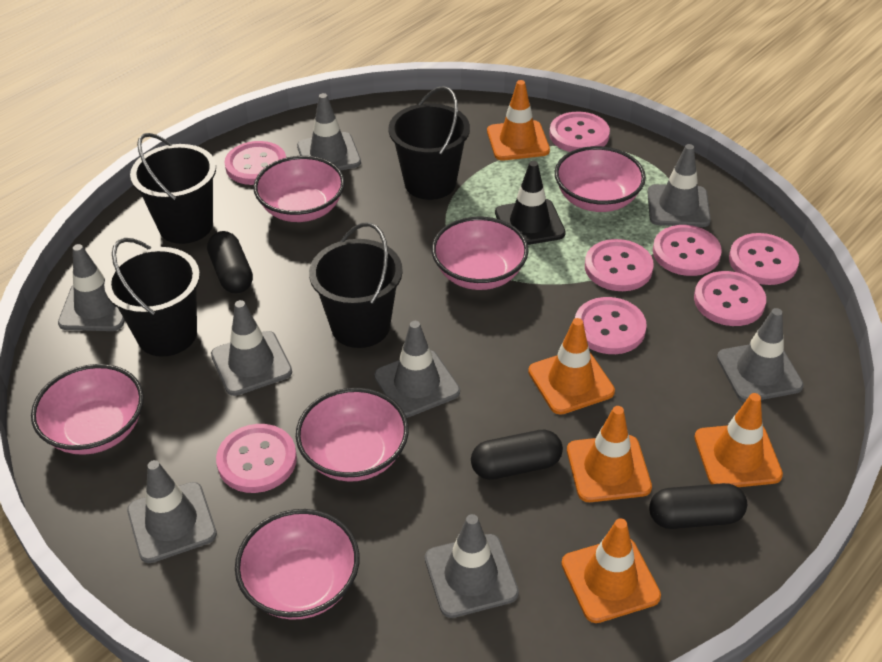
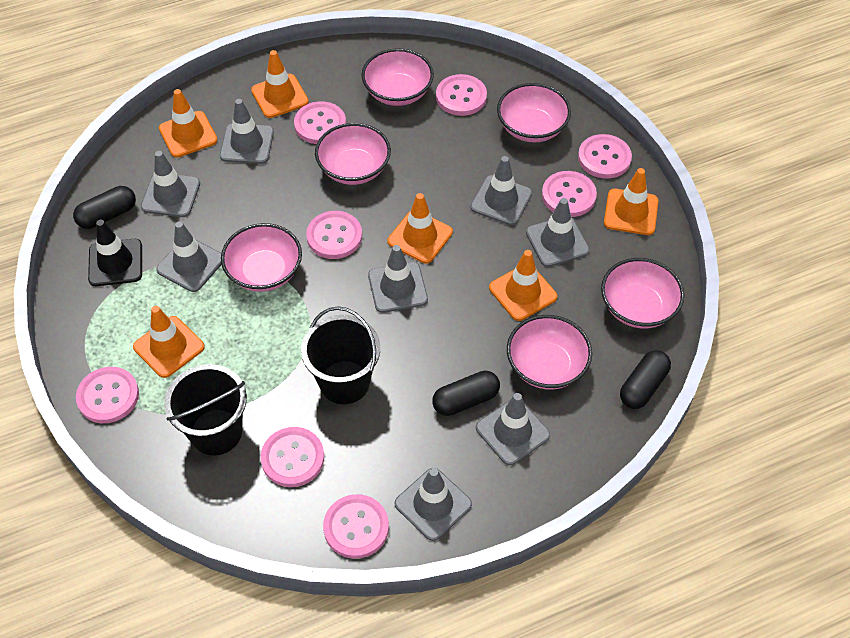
black bucket: [104,238,200,357] [130,133,216,244] [309,222,403,348] [388,86,470,200] = 4 -> [164,364,247,456] [301,306,380,404] = 2
orange traffic cone: [487,80,550,161] [528,318,615,415] [561,518,661,623] [567,406,652,502] [694,393,783,487] = 5 -> [133,306,205,378] [159,89,218,158] [251,50,309,118] [388,193,453,264] [489,250,557,321] [604,168,658,235] = 6

